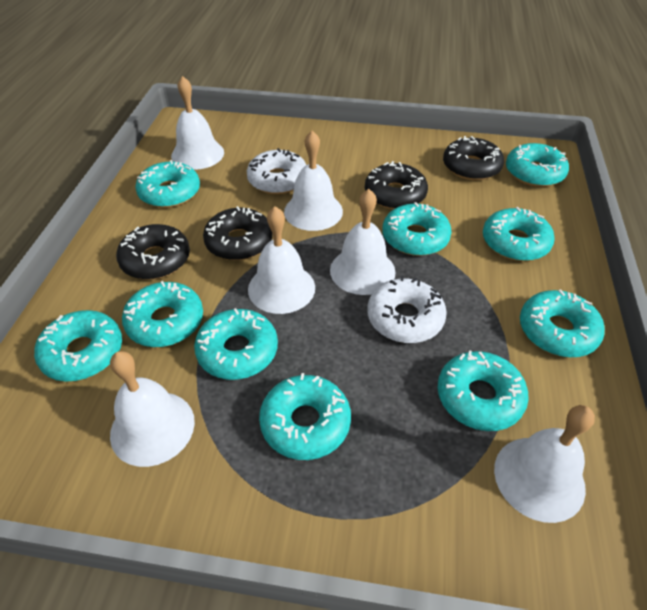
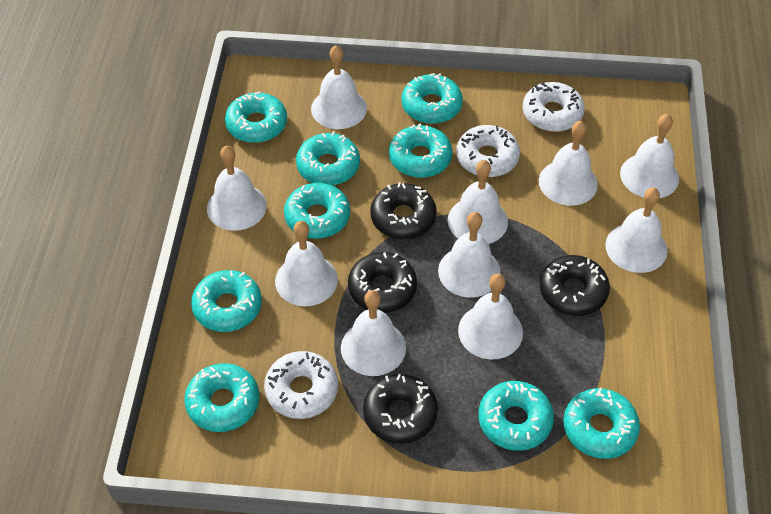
turquoise donut: [34,310,122,382] [122,281,203,347] [135,160,200,208] [194,308,278,380] [259,373,351,460] [382,202,452,256] [437,350,529,431] [483,207,555,261] [506,143,569,187] [520,290,605,357] = 10 -> [184,363,259,432] [191,270,262,332] [225,92,287,143] [284,183,350,239] [296,131,360,185] [389,123,453,178] [401,73,463,124] [478,381,554,451] [563,388,640,459] = 9
white bell: [110,351,195,467] [171,76,224,170] [248,206,315,314] [284,131,343,231] [330,189,395,295] [494,405,595,523] = 6 -> [207,145,267,231] [275,221,338,306] [311,45,367,129] [341,290,406,376] [438,212,501,298] [448,160,508,244] [458,274,523,359] [539,121,598,206] [605,187,667,273] [620,114,679,198] = 10
white donut: [247,148,306,194] [367,276,447,343] = 2 -> [264,351,338,419] [456,125,520,177] [522,82,585,132] = 3

